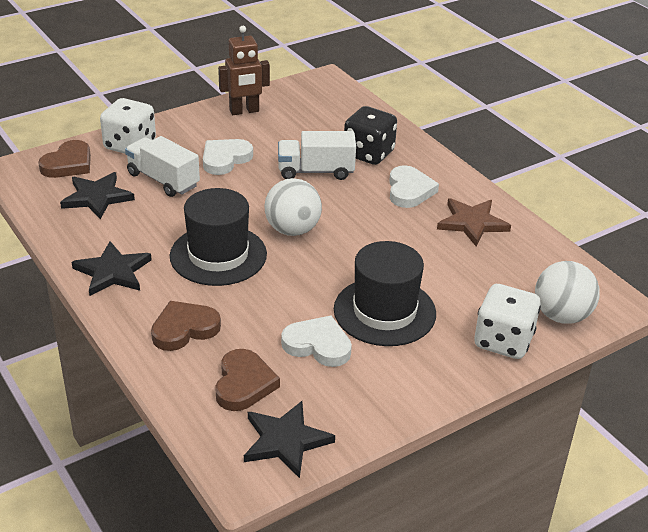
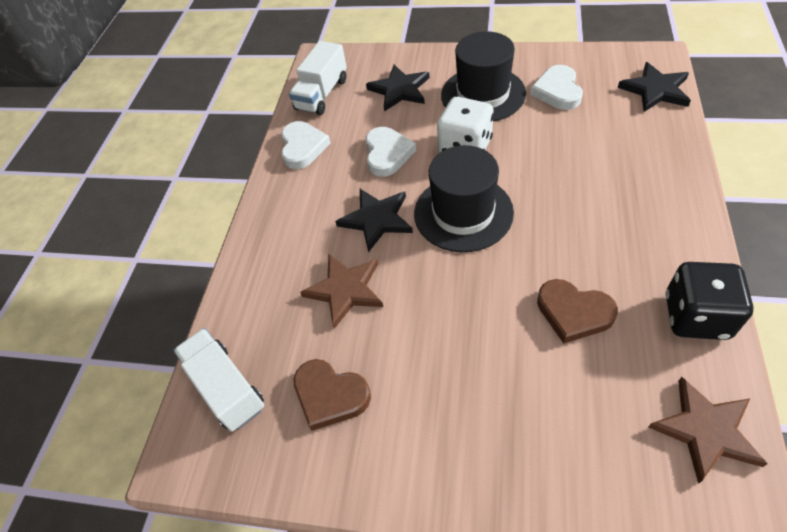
brown heart: [38,140,91,178] [151,301,221,351] [215,349,280,411] = 3 -> [293,359,371,431] [537,279,618,344] = 2
brown robot: [218,26,270,115] = 1 -> none = 0
brown star: [437,198,511,246] = 1 -> [300,254,383,329] [648,377,768,484] = 2
white ball: [264,178,322,236] [535,261,600,324] = 2 -> none = 0
white dice: [100,98,156,154] [475,284,541,359] = 2 -> [437,97,494,153] = 1

